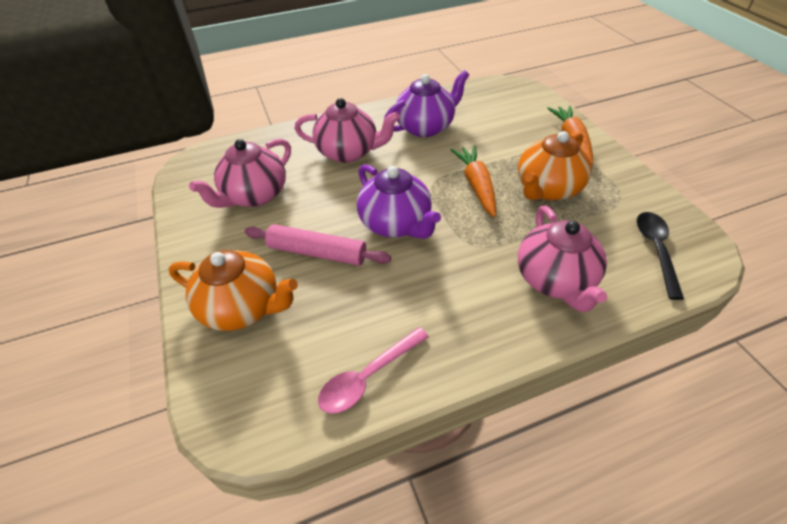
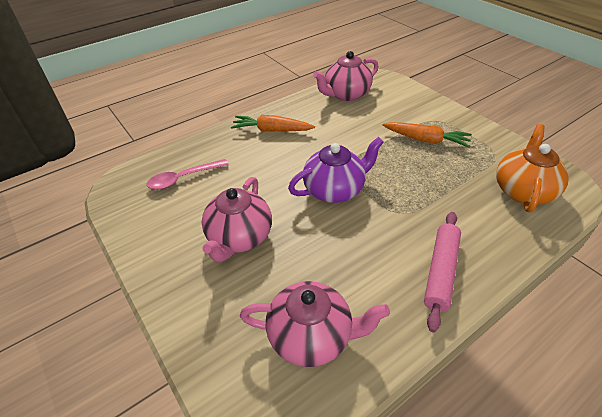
black spoon: [637,212,684,300] = 1 -> none = 0
orange teapot: [169,250,298,331] [518,131,592,200] = 2 -> [496,124,569,212] = 1
purple teapot: [357,164,441,239] [384,70,469,137] = 2 -> [288,137,384,203] = 1

